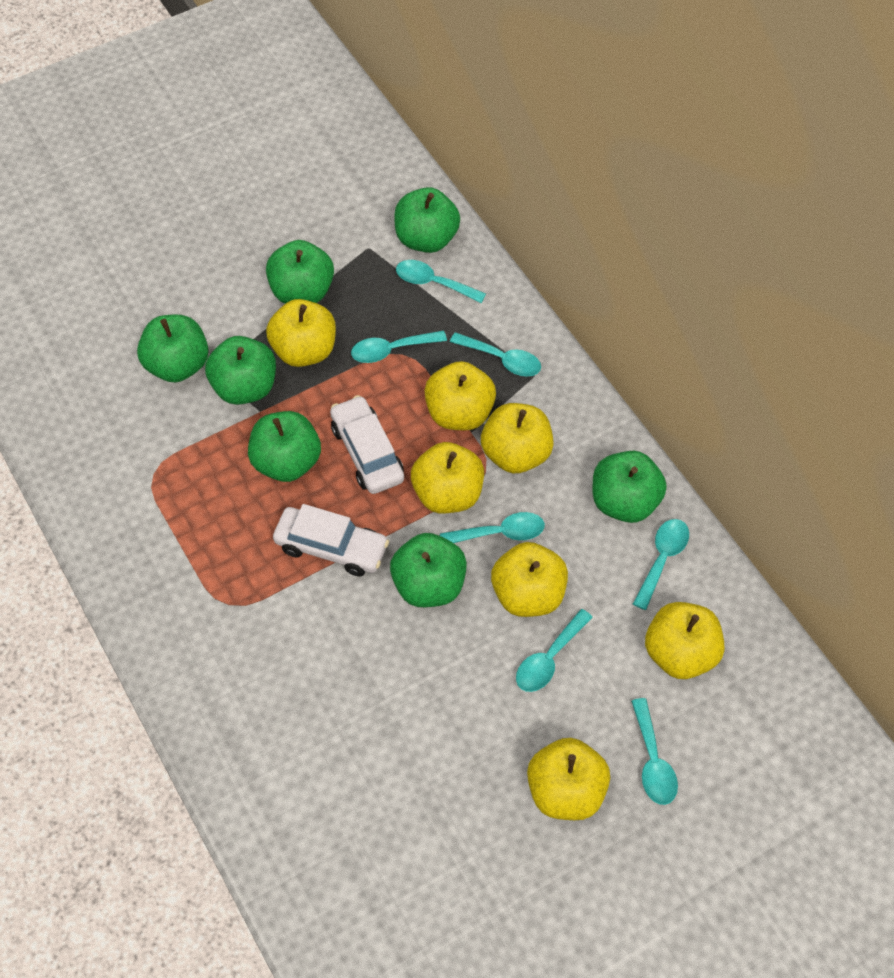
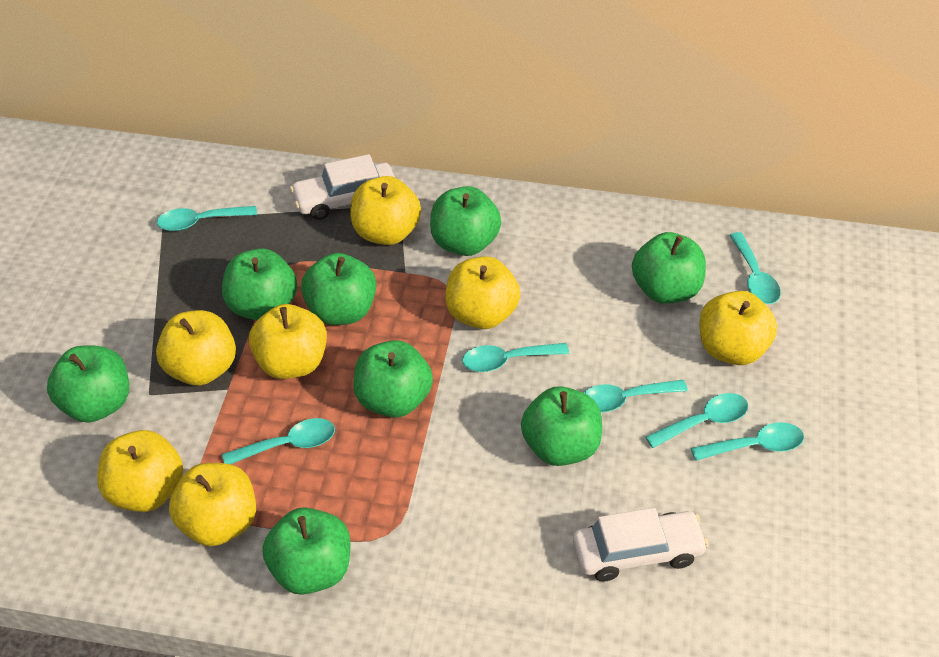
green apple: [137,314,209,383] [205,336,276,405] [248,411,321,482] [266,240,334,304] [390,533,467,607] [394,187,460,253] [593,451,667,523] = 7 -> [47,345,129,423] [222,248,297,320] [262,507,350,595] [301,253,376,325] [353,340,433,418] [430,186,501,256] [521,386,602,466] [632,232,706,304] = 8

